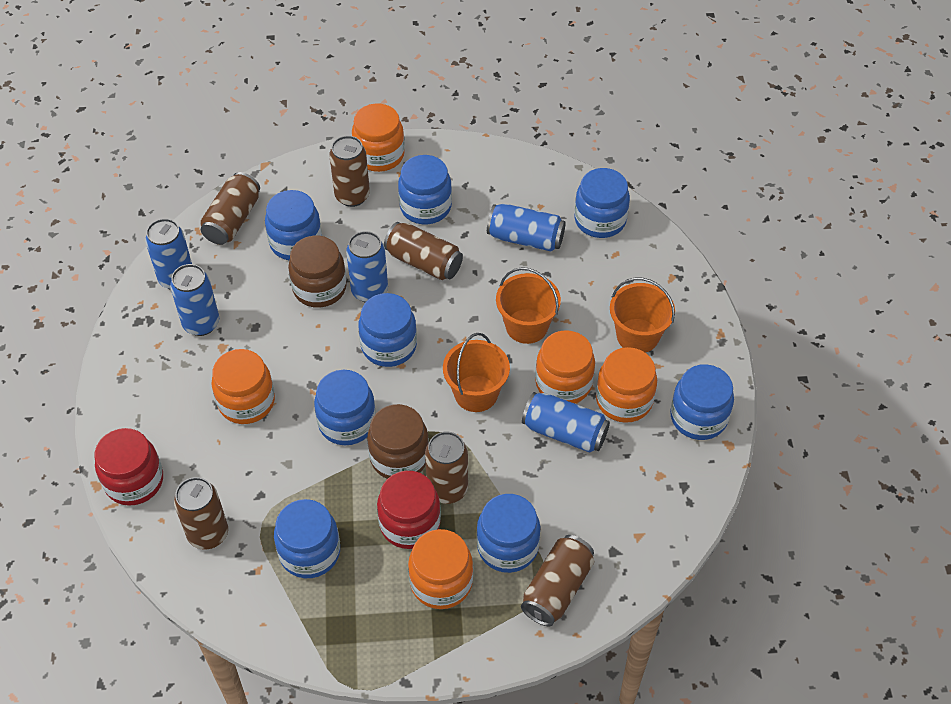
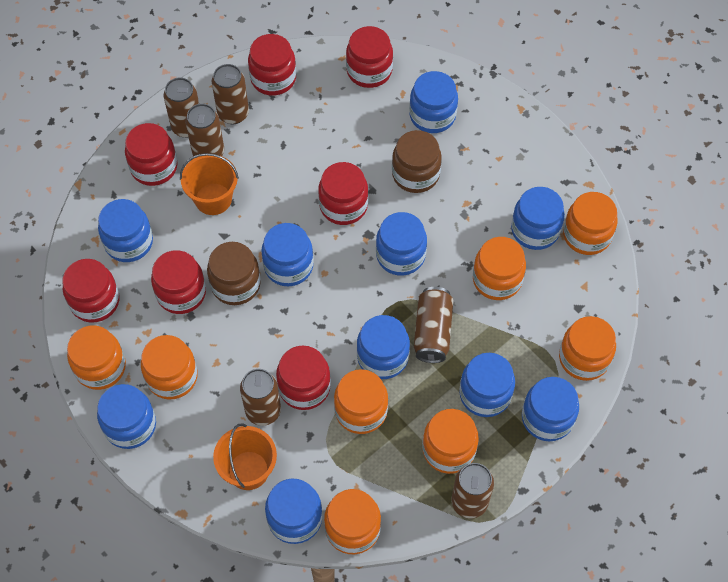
blue can: [145,219,192,290] [170,264,219,336] [346,231,388,302] [487,204,566,251] [522,392,610,453] = 5 -> none = 0
blue jar: [265,190,322,260] [274,499,340,578] [314,370,376,445] [358,293,417,367] [398,155,452,224] [477,494,540,573] [574,168,630,238] [670,364,734,440] = 8 -> [97,384,156,449] [98,199,153,262] [261,223,314,286] [265,479,323,544] [357,315,410,379] [376,212,427,276] [409,71,458,133] [459,353,515,417] [511,187,565,250] [522,377,579,441] = 10
orange bucket: [443,333,510,412] [496,267,561,344] [610,278,675,353] = 3 -> [180,153,239,215] [213,424,277,490] = 2
orange jar: [211,349,275,424] [352,103,405,172] [408,529,473,609] [535,330,595,404] [596,347,657,423] = 5 -> [67,325,126,390] [141,335,198,400] [324,489,381,554] [334,369,388,434] [422,409,479,474] [473,237,526,300] [559,316,616,381] [563,192,618,255] = 8
red jar: [94,428,163,506] [377,471,441,549] = 2 -> [62,259,120,323] [125,123,177,186] [151,250,206,314] [248,34,296,96] [276,346,331,410] [318,162,368,225] [346,26,393,88] = 7

